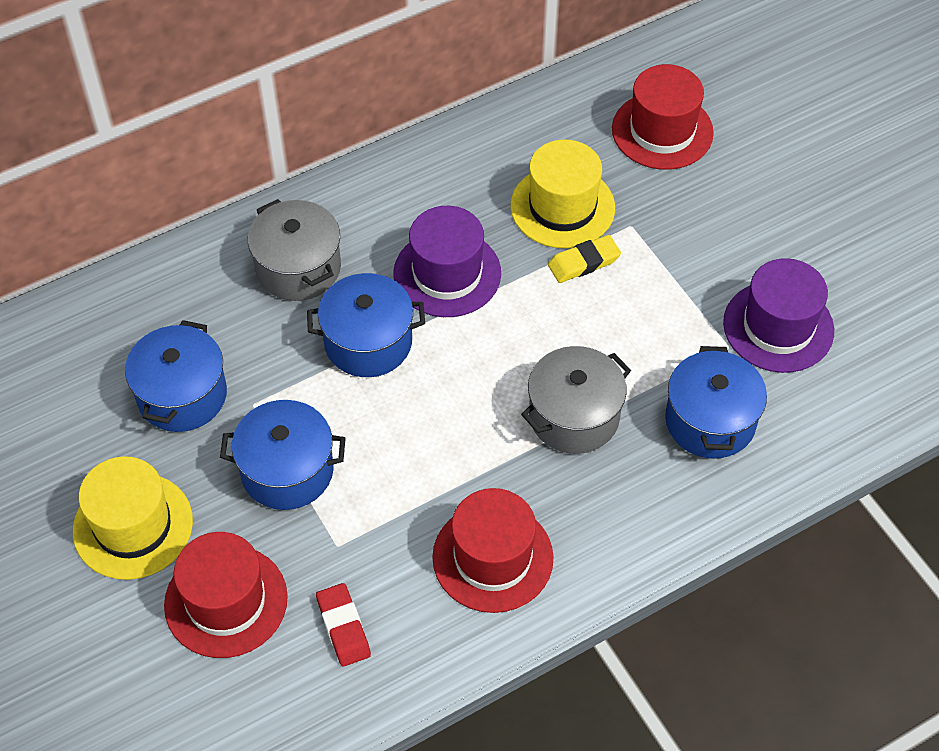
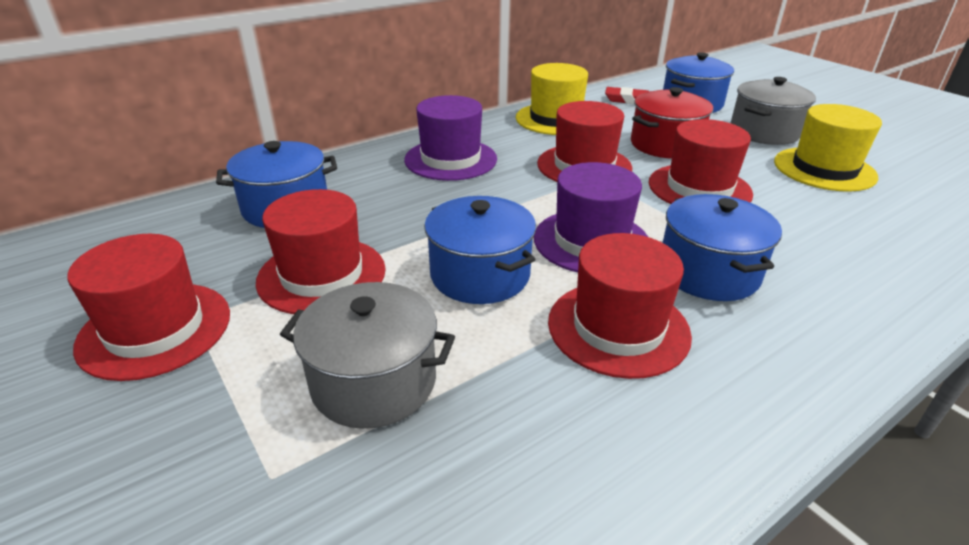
red hat: [164,532,288,658] [432,488,554,613] [612,64,714,170] = 3 -> [67,234,230,381] [256,189,386,314] [537,101,632,182] [548,233,692,379] [649,119,753,204] = 5
red pot: none = 0 -> [631,87,713,159] = 1
yellow eraser: [548,235,621,283] = 1 -> none = 0

